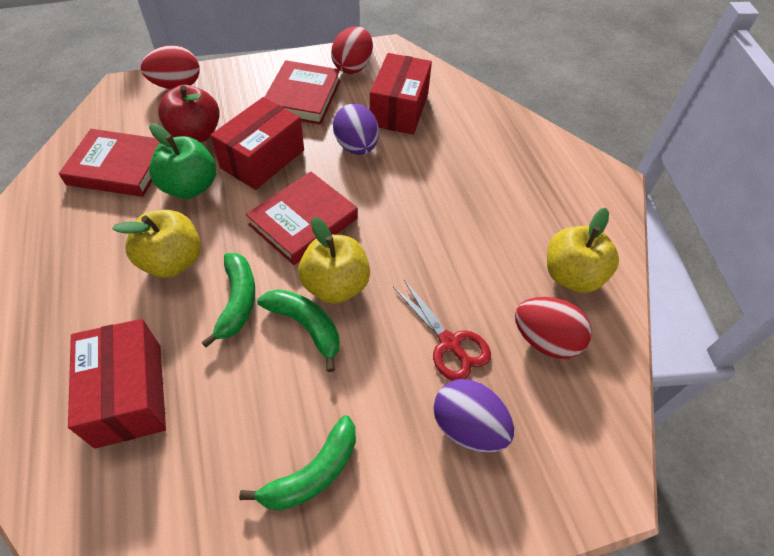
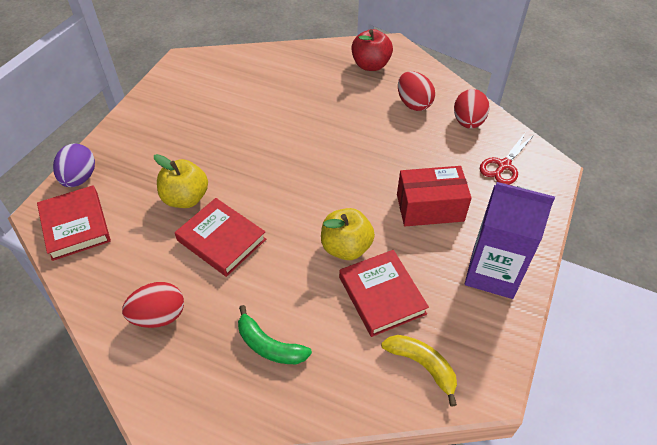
green apple: [149,123,216,199] = 1 -> none = 0
green banana: [202,253,255,348] [239,415,356,511] [257,289,339,372] = 3 -> [238,305,312,364] = 1
purple carton: none = 0 -> [465,182,555,299] = 1
purple egg: [333,104,379,155] [434,379,514,453] = 2 -> [53,143,95,187] = 1
red box: [68,319,166,449] [210,97,304,190] [370,53,432,135] = 3 -> [397,166,472,226] = 1
yellow apple: [112,210,201,278] [298,217,370,304] [547,208,619,293] = 3 -> [154,154,208,208] [321,208,375,260] = 2
yellow banana: none = 0 -> [381,335,457,407] = 1

